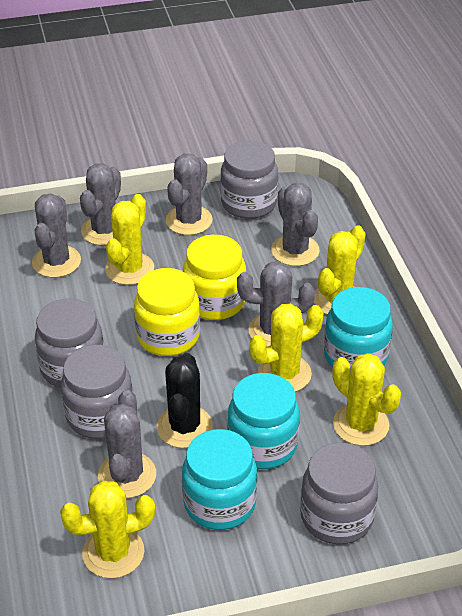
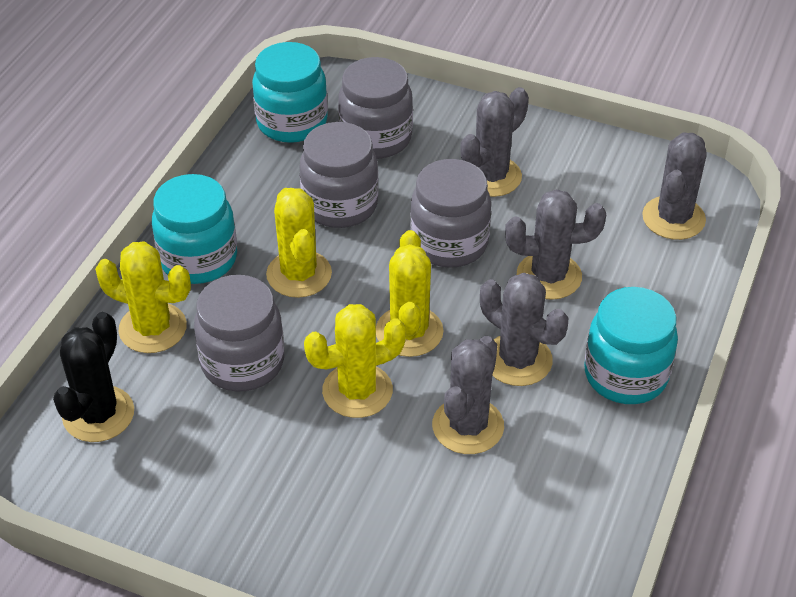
grey cactus: [32,193,81,278] [80,163,121,246] [98,390,156,498] [166,154,213,235] [237,261,315,347] [271,183,320,266] = 6 -> [432,336,504,454] [460,87,529,197] [480,273,568,386] [505,189,606,300] [642,133,706,240] = 5
yellow cactus: [60,481,155,579] [105,194,154,285] [249,304,324,392] [314,226,366,315] [332,353,401,446] = 5 -> [95,241,191,353] [266,188,332,298] [304,304,406,418] [376,230,444,357] = 4
yellow jar: [134,268,200,356] [183,235,246,320] = 2 -> none = 0

